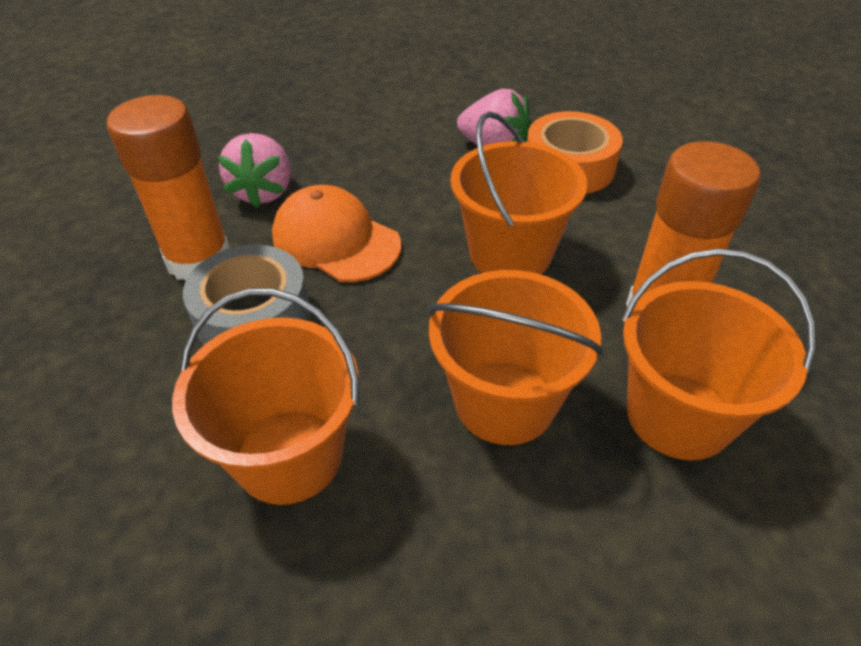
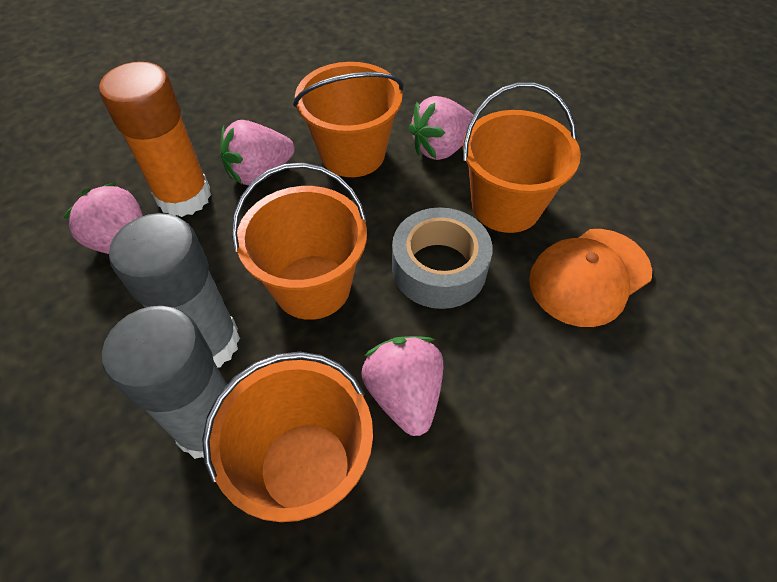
grey glue stick: none = 0 -> [102,306,227,459] [109,213,240,368] = 2
orange glue stick: [107,95,230,281] [626,141,760,307] = 2 -> [99,62,211,217] = 1
orange tape: [527,111,623,194] = 1 -> none = 0
pink strawberry: [218,133,291,208] [457,89,531,146] = 2 -> [63,182,143,254] [221,120,295,185] [361,336,443,436] [409,96,474,160] = 4

